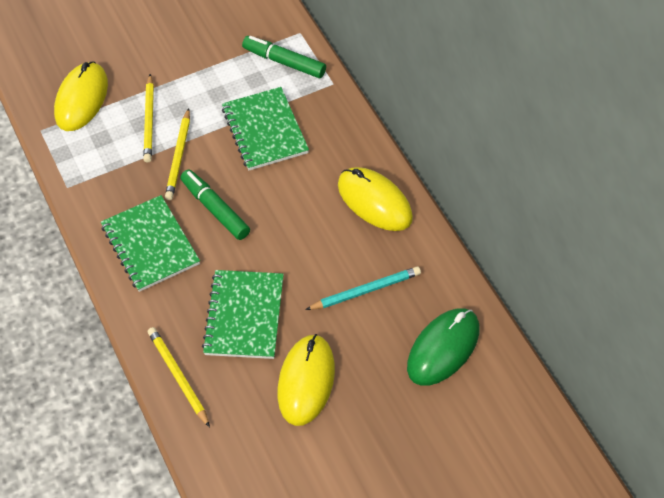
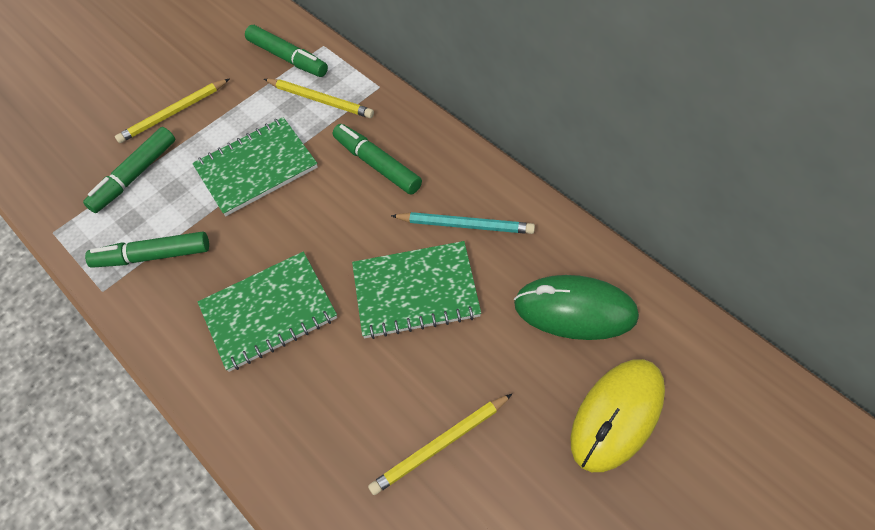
green marker: [180,169,250,240] [242,36,326,78] = 2 -> [83,127,175,213] [85,232,209,268] [245,25,328,77] [333,124,422,195] = 4
yellow mouse: [54,61,108,131] [277,334,335,426] [338,167,413,231] = 3 -> [570,359,665,472] = 1

